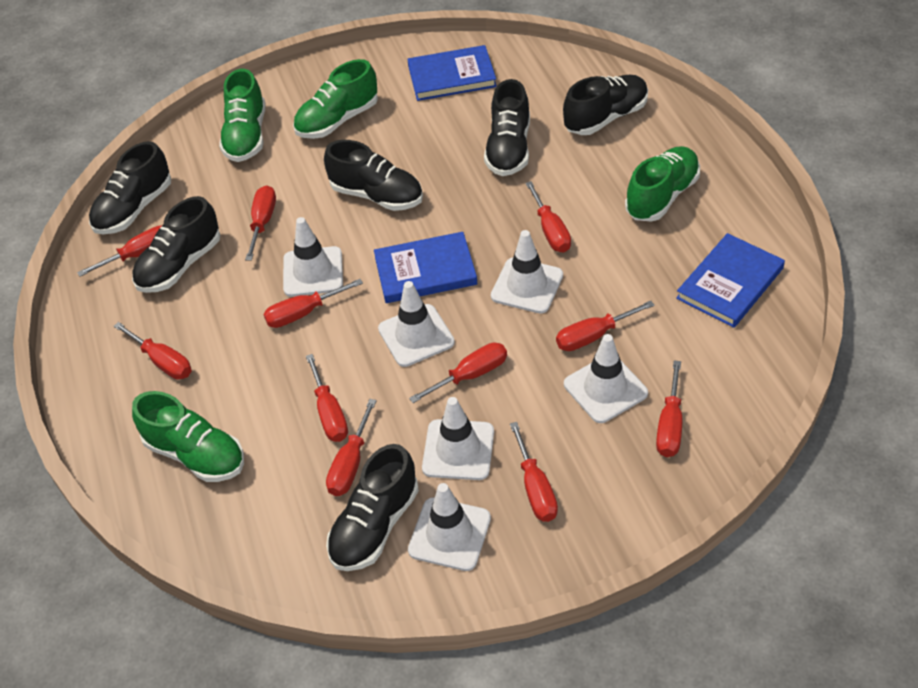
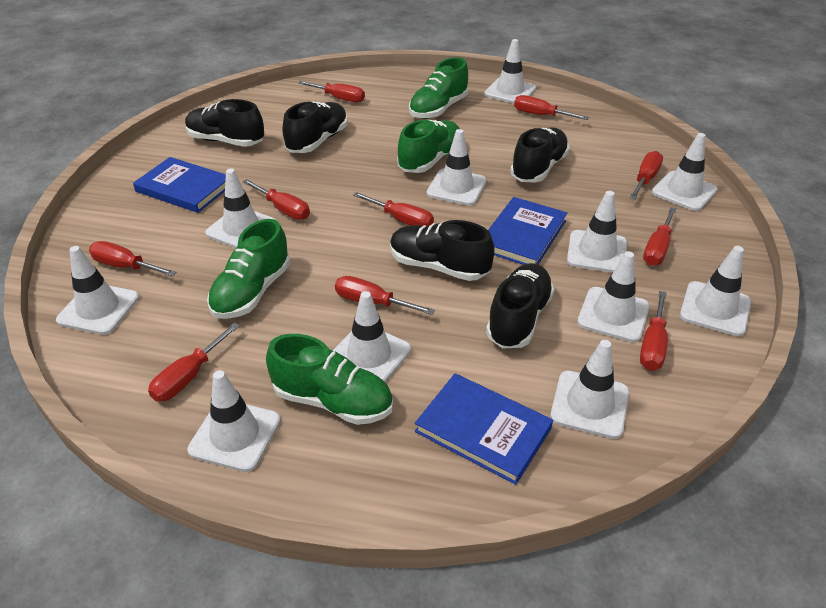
black shoe: [89,141,171,234] [132,196,220,293] [324,140,423,211] [326,444,419,571] [484,79,530,176] [563,75,648,135] = 6 -> [185,99,264,147] [282,101,348,153] [390,220,495,281] [486,263,554,349] [510,127,570,183] = 5
red screwdriver: [77,226,161,277] [114,322,192,380] [245,185,276,261] [264,279,363,328] [306,354,348,442] [326,399,377,496] [409,342,507,403] [510,422,558,522] [526,181,571,252] [556,301,655,351] [656,361,682,457] = 11 -> [89,241,177,276] [148,323,240,402] [243,179,310,220] [298,81,365,103] [335,276,435,315] [353,192,434,227] [514,95,589,120] [629,151,663,200] [640,291,668,371] [643,207,676,266] = 10
white traffic cone: [283,217,343,297] [378,281,455,367] [408,483,491,571] [422,397,494,480] [491,230,563,313] [564,334,648,423] = 6 -> [56,246,139,335] [187,370,281,472] [205,168,277,248] [333,291,411,382] [427,129,487,205] [484,39,536,103] [550,340,629,439] [567,191,627,273] [577,251,650,342] [652,133,717,211] [680,246,751,336] = 11

